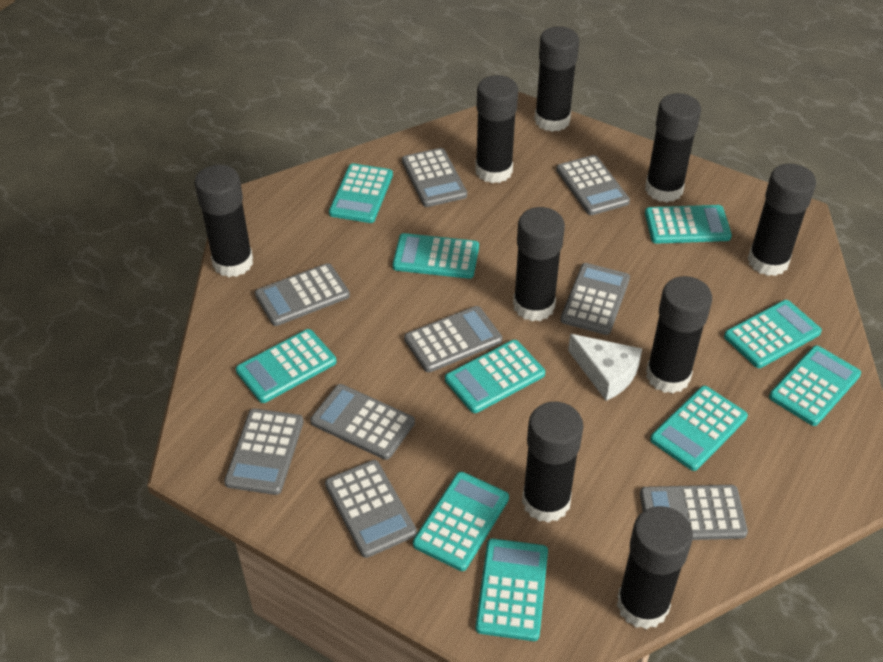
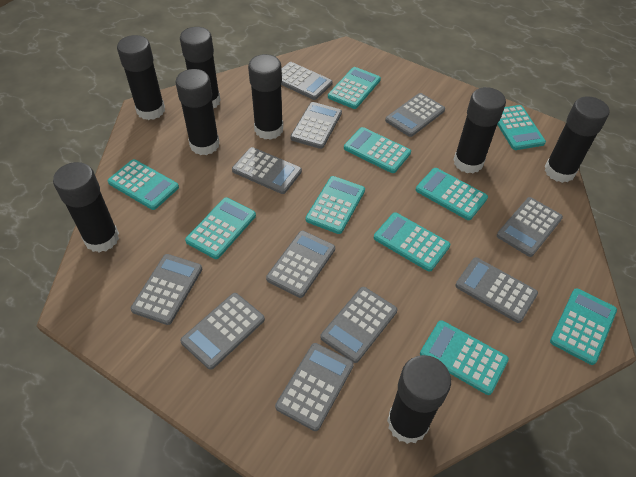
black glue stick: [194,165,253,277] [475,75,518,183] [513,207,565,321] [522,402,583,523] [534,26,579,132] [617,506,693,629] [645,93,701,202] [646,276,712,393] [748,164,816,276] = 9 -> [53,162,119,253] [117,35,165,120] [176,69,220,155] [180,27,221,109] [248,54,283,140] [387,355,451,444] [453,87,506,173] [544,96,609,183] = 8
grey calculator: [224,409,304,495] [255,263,350,326] [310,384,415,460] [325,460,417,558] [402,148,467,207] [404,306,502,372] [556,155,630,215] [560,263,630,335] [640,485,748,540] = 9 -> [130,254,202,325] [180,293,265,370] [232,147,302,194] [266,231,335,298] [275,343,354,431] [281,62,333,100] [290,102,342,149] [320,287,397,363] [385,93,445,137] [455,257,538,323] [497,197,563,257] = 11
white cheese: [568,334,642,401] = 1 -> none = 0

